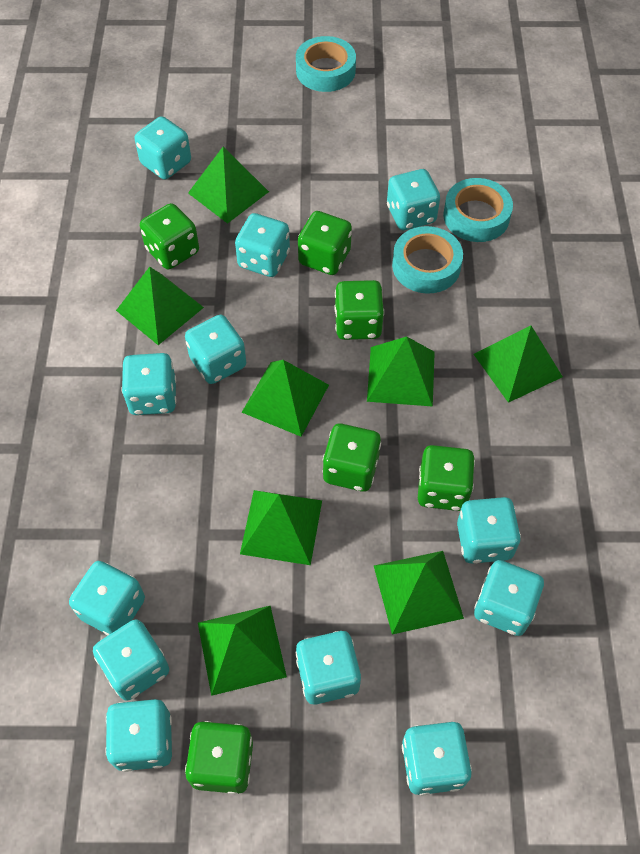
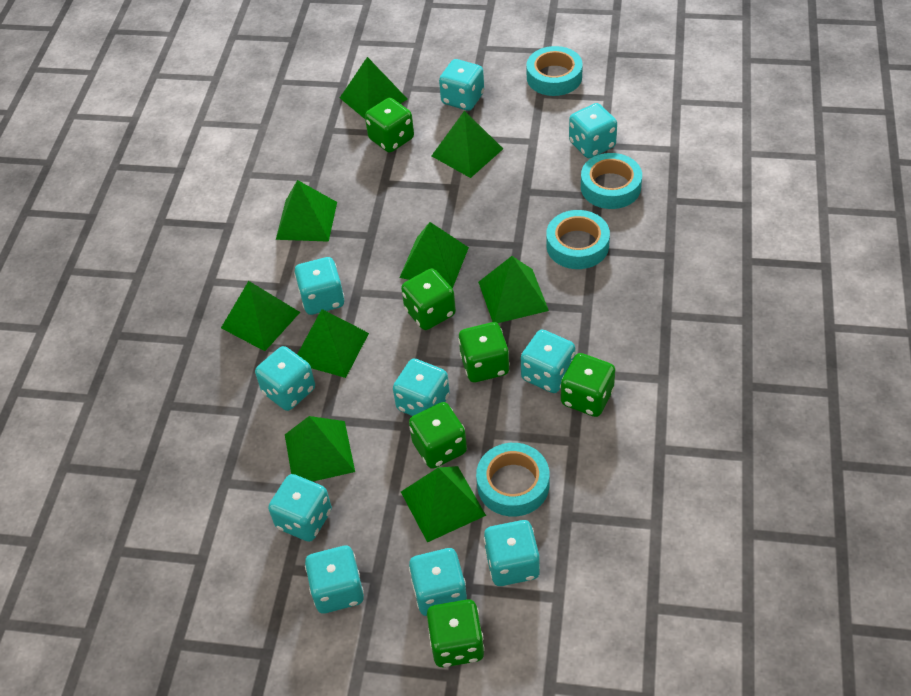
green pyramid: [116,267,204,345] [188,147,269,224] [198,606,287,696] [240,490,322,565] [241,360,329,437] [367,336,435,407] [374,551,464,635] [474,325,563,403] = 8 -> [221,281,300,351] [276,180,337,242] [285,416,355,482] [297,309,369,378] [340,57,408,119] [399,222,469,288] [401,466,486,543] [432,111,503,178] [478,256,549,323] = 9
turquoise dice: [69,561,145,636] [93,619,169,701] [105,699,172,772] [121,353,177,415] [135,116,191,179] [185,315,246,384] [235,213,290,277] [295,631,361,704] [387,169,440,230] [402,722,472,796] [457,497,521,564] [474,560,544,636] = 12 -> [255,346,315,411] [268,474,332,542] [294,257,345,315] [305,546,364,613] [393,359,450,416] [409,548,467,616] [439,59,484,111] [484,520,540,586] [521,330,575,393] [569,103,617,158] = 10
turquoise tape: [296,36,356,92] [392,226,463,294] [443,178,513,242] = 3 -> [476,443,549,517] [526,46,583,96] [546,210,610,269] [581,153,642,209] = 4

